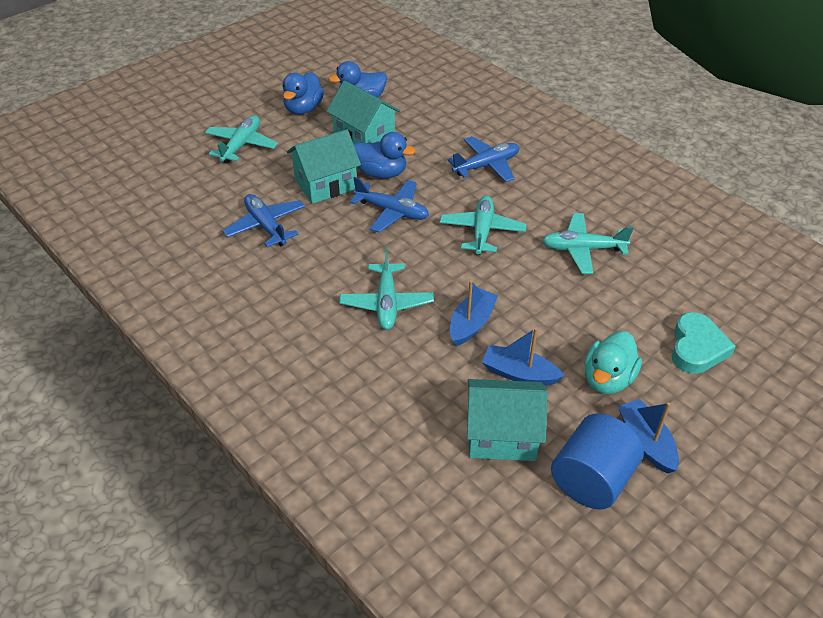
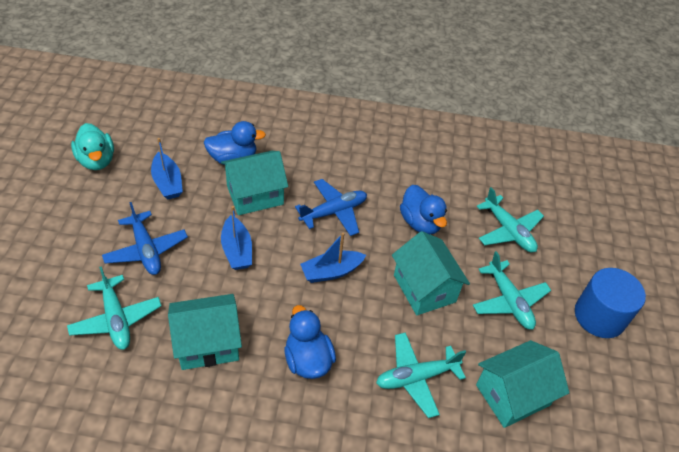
blue plane: [223,194,305,247] [350,177,429,233] [447,136,519,182] = 3 -> [102,202,188,275] [295,179,367,236] = 2
turquoise heart: [672,312,736,374] = 1 -> none = 0
turquoise house: [287,129,361,204] [326,81,400,144] [467,379,548,461] = 3 -> [168,294,242,370] [221,151,288,215] [392,231,470,315] [476,340,569,428] = 4

